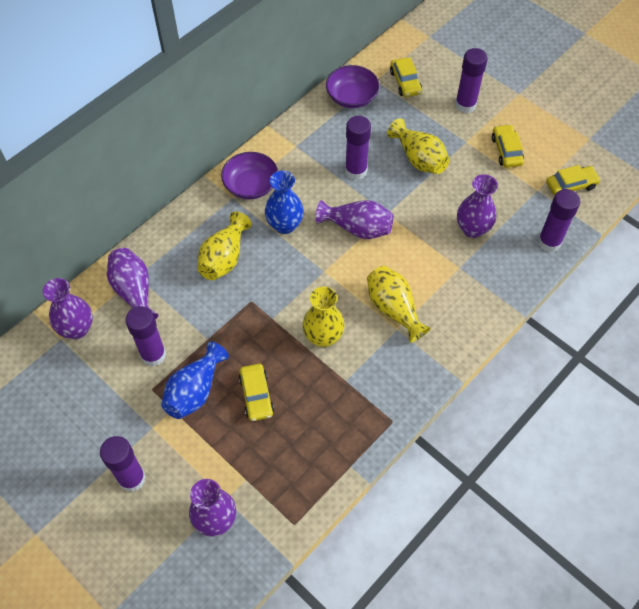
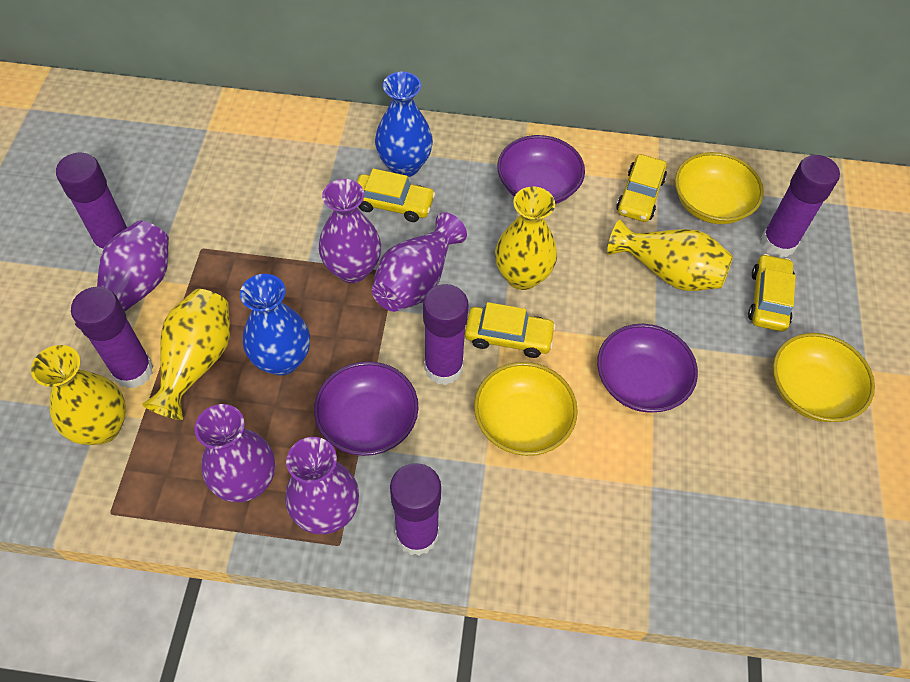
purple bowl: [221,152,278,199] [326,65,379,108] = 2 -> [314,361,419,456] [497,135,585,204] [597,324,698,413] = 3
yellow bowl: none = 0 -> [474,362,578,456] [675,152,764,224] [773,333,875,422] = 3

